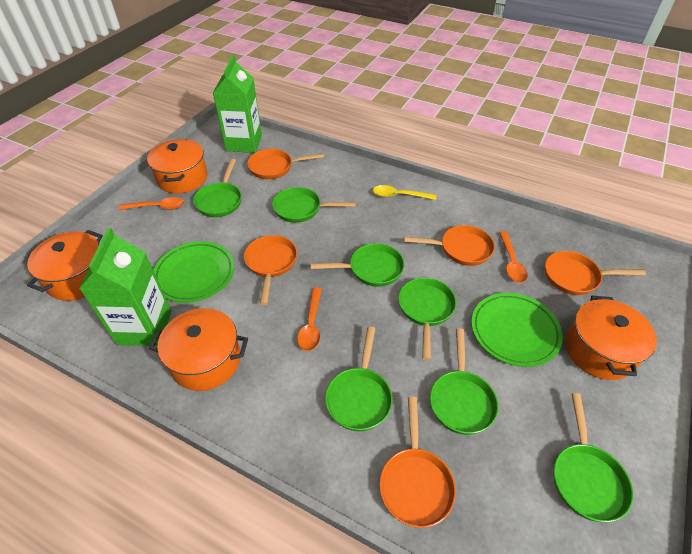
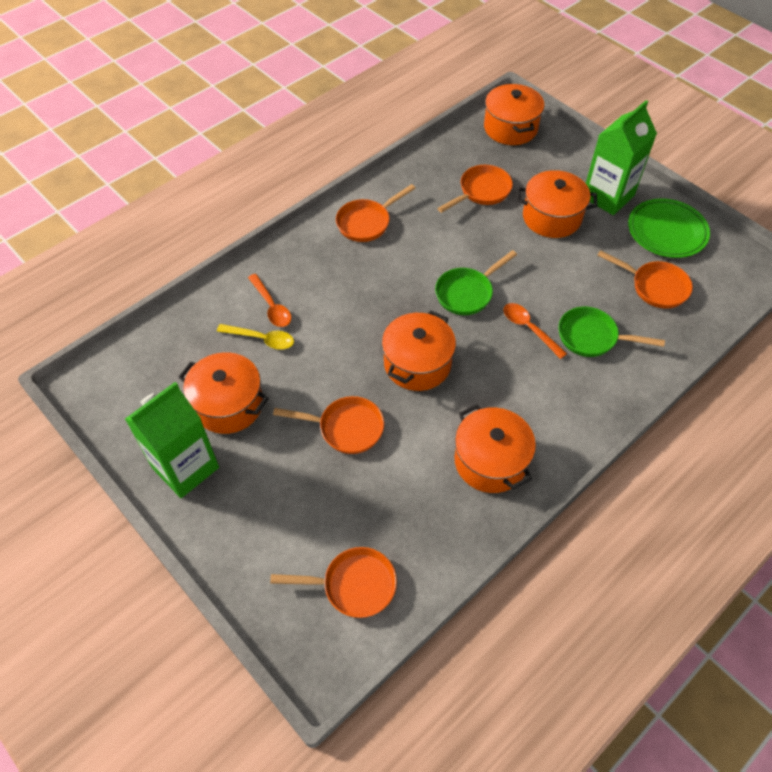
green pan: [193,159,242,217] [272,187,356,223] [310,243,404,287] [325,327,393,431] [398,278,457,360] [430,328,499,435] [554,393,633,522] = 7 -> [435,250,517,315] [559,307,665,357] = 2
green plate: [153,241,235,303] [471,293,563,367] = 2 -> [628,199,710,258] = 1
orange pot: [27,230,103,301] [147,139,207,193] [149,308,248,391] [565,296,657,380] = 4 -> [178,352,269,434] [382,311,456,391] [454,404,536,493] [484,83,545,145] [517,170,598,238] = 5
orange spoon: [119,197,185,210] [297,287,322,351] [499,232,528,283] = 3 -> [248,274,291,327] [503,303,567,359] = 2

